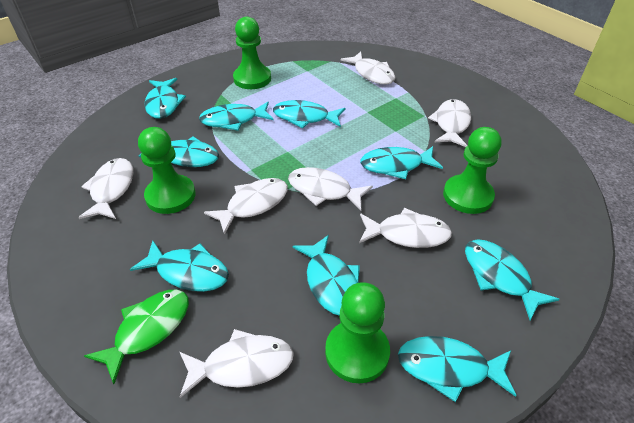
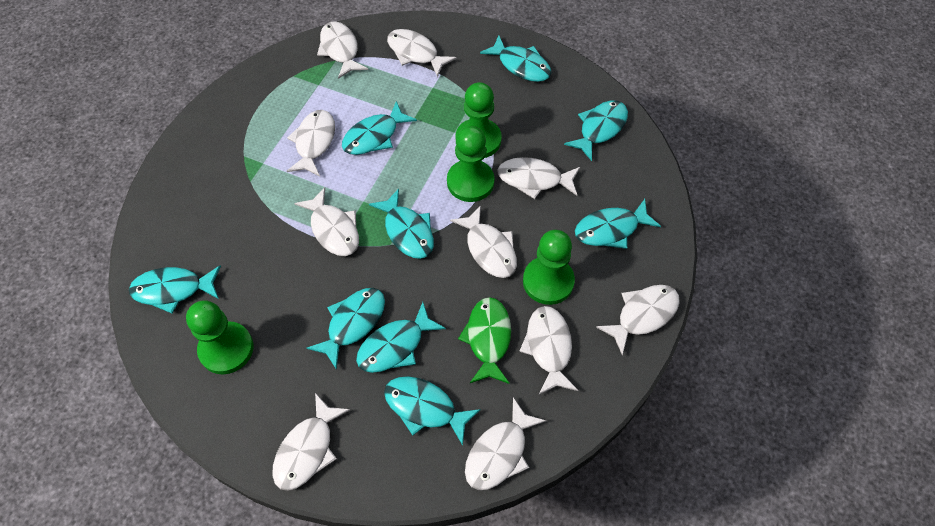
white fish: [78,158,133,219] [180,329,294,398] [204,178,288,235] [288,167,373,210] [340,51,395,85] [359,208,452,248] [428,99,471,147] = 7 -> [272,393,350,491] [287,110,335,176] [294,187,359,256] [317,21,368,79] [387,29,457,77] [450,205,517,278] [465,397,546,490] [497,157,580,199] [519,306,578,395] [596,285,680,355] = 10

